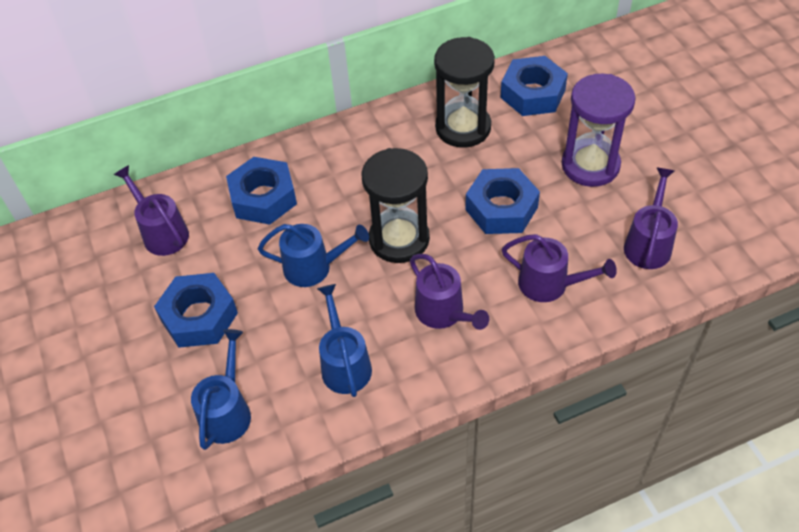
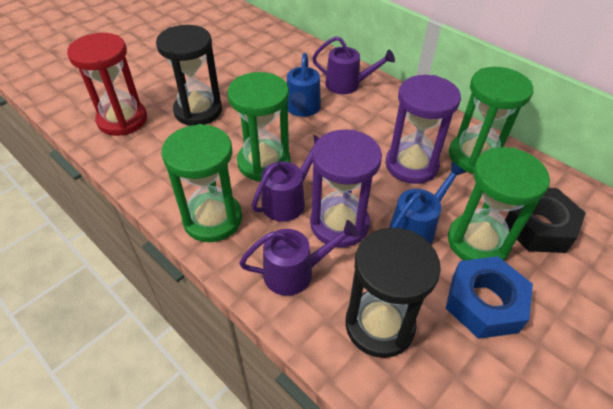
black nut: none = 0 -> [505,188,586,253] = 1
blue nut: [154,273,238,348] [226,157,297,225] [465,168,540,234] [500,56,568,116] = 4 -> [446,256,533,339] = 1
blue watering can: [191,329,251,450] [258,224,369,287] [317,284,372,397] = 3 -> [287,53,321,117] [389,162,466,244] = 2
green hourglass: none = 0 -> [162,124,242,242] [227,72,290,181] [448,147,550,261] [449,67,533,173] = 4
purple hourglass: [562,74,635,187] = 1 -> [310,130,382,248] [385,75,461,184] = 2
purple watering can: [114,165,189,256] [410,254,489,330] [502,234,617,302] [624,168,678,269] = 4 -> [239,220,359,296] [252,134,319,222] [312,36,395,94] = 3
red hourglass: none = 0 -> [67,33,147,136] = 1

